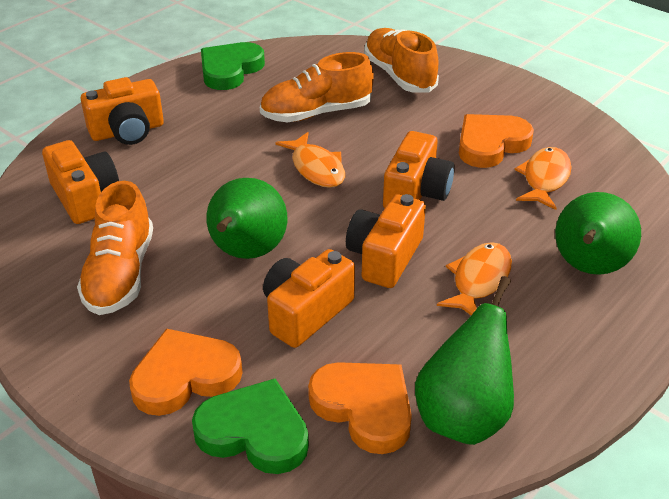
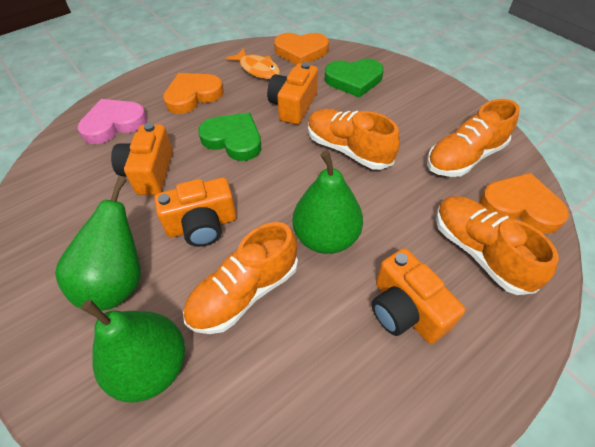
orange camera: [42,140,119,224] [81,77,164,145] [263,249,355,348] [346,194,426,288] [383,131,455,208] = 5 -> [111,123,173,195] [154,178,237,247] [267,62,318,125] [372,248,465,344] = 4
orange fish: [275,132,345,188] [437,242,512,315] [514,147,572,210] = 3 -> [225,48,280,79] = 1
orange shoe: [77,181,153,315] [260,52,374,122] [364,28,439,93] = 3 -> [183,222,298,334] [308,109,400,170] [427,99,520,177] [436,196,559,295] = 4
pink heart: none = 0 -> [78,99,147,144] = 1

